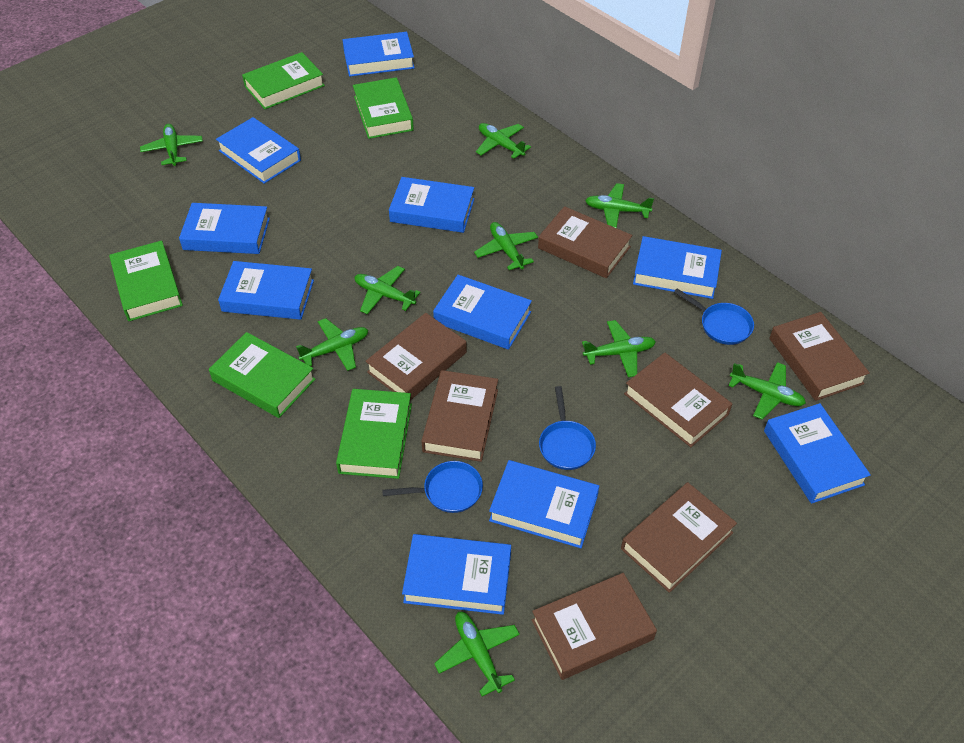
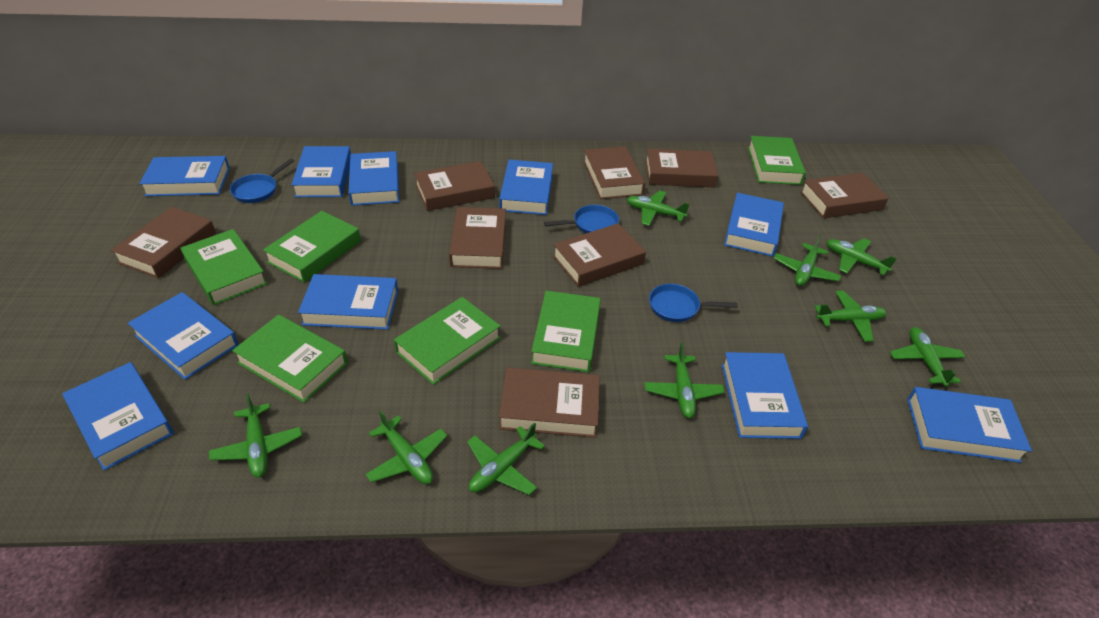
brown book: [365,313,467,400] [421,370,498,462] [532,573,657,680] [538,206,632,278] [621,482,737,593] [624,352,732,447] [769,312,870,401] = 7 -> [111,207,216,278] [414,161,495,211] [449,207,506,269] [499,368,600,438] [553,223,646,287] [583,146,645,199] [645,149,718,187] [800,173,888,218] = 8
green book: [109,241,183,321] [209,332,316,418] [242,52,325,109] [336,389,412,479] [353,77,414,139] = 5 -> [180,229,268,306] [232,315,348,403] [263,211,361,282] [394,297,501,385] [531,291,601,372] [748,136,806,185] = 6

